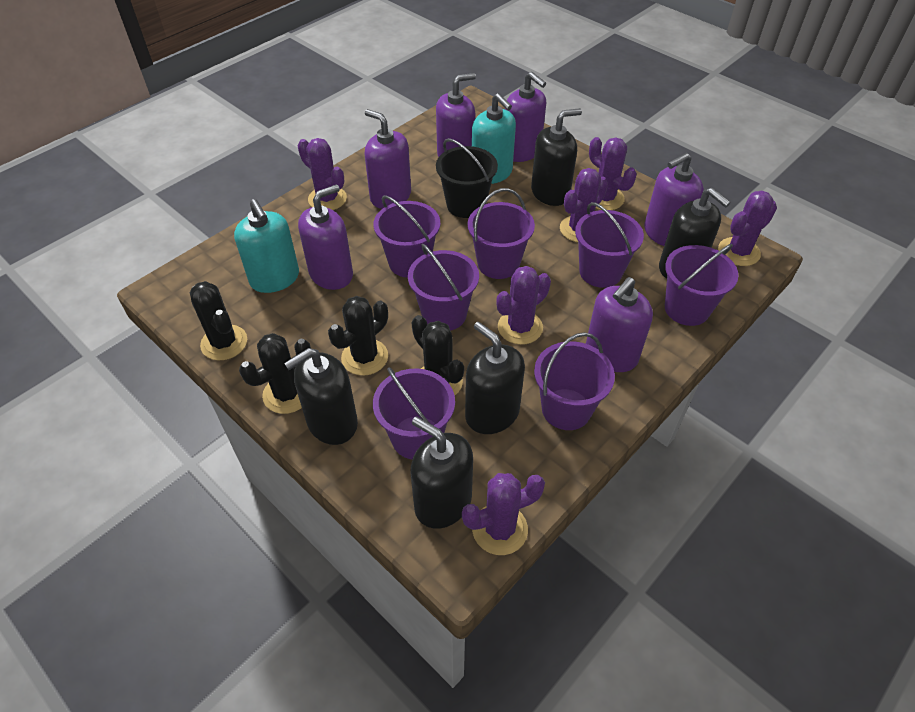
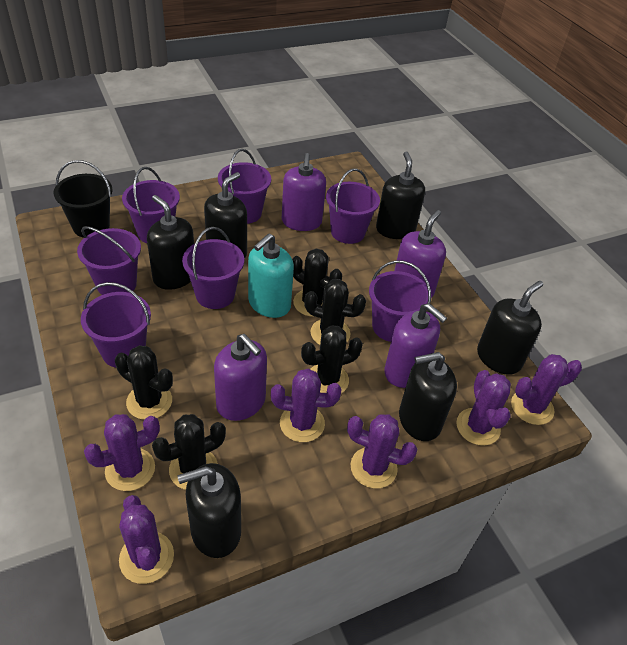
black cactus: [190,281,247,360] [239,333,311,414] [328,296,388,376] [412,315,464,395] = 4 -> [115,345,173,420] [152,414,226,490] [292,249,342,317] [301,325,363,393] [304,279,366,345] = 5
black soap dispenser: [284,348,358,445] [411,417,473,529] [465,322,525,434] [531,108,582,206] [659,188,731,278] = 5 -> [147,195,194,290] [178,463,241,558] [204,172,247,258] [376,151,425,239] [399,352,457,441] [477,281,543,375] = 6
purple soap dispenser: [298,185,353,290] [364,109,411,209] [436,73,476,157] [505,72,546,162] [586,277,653,372] [644,153,704,246] = 6 -> [214,334,267,421] [282,153,326,231] [384,303,447,388] [394,210,446,298] = 4
turquoise soap dispenser: [234,199,299,293] [472,93,516,184] = 2 -> [248,233,294,318] = 1

